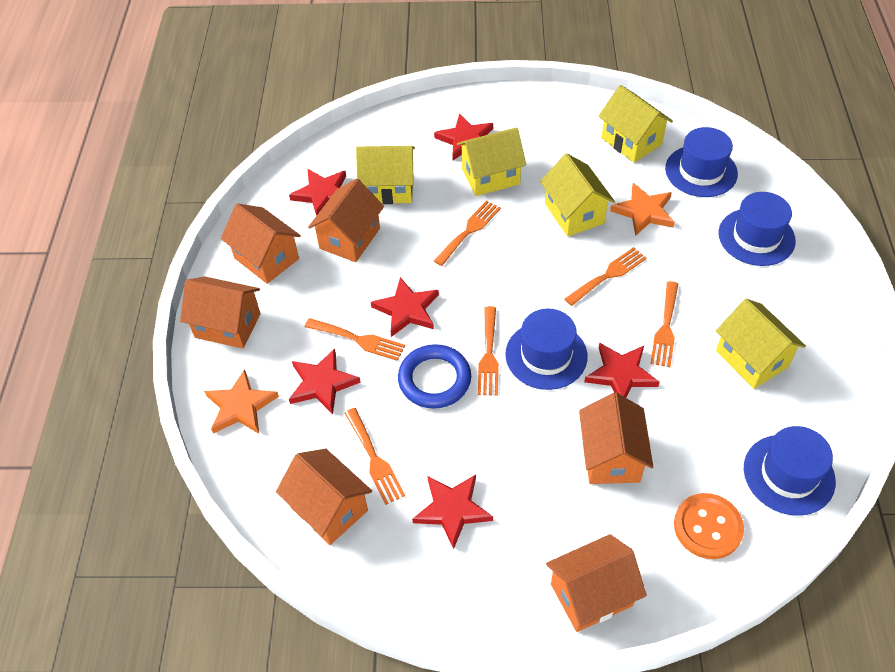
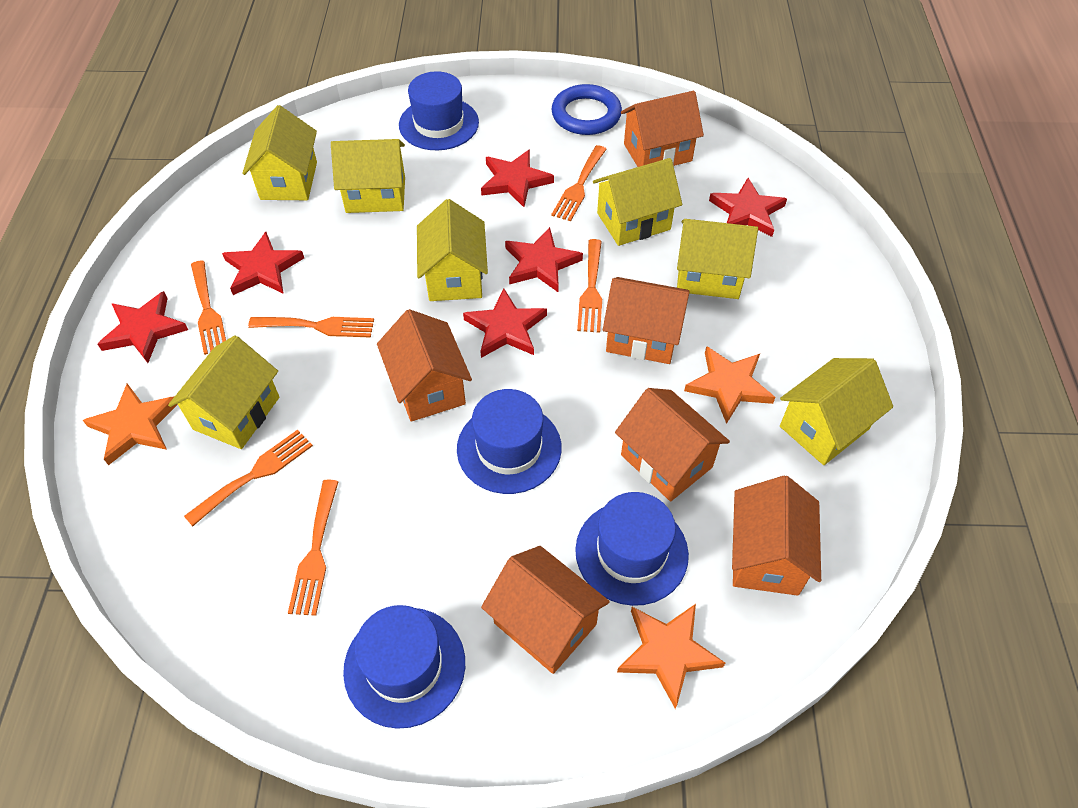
orange button: [674,493,744,559] = 1 -> none = 0
orange star: [204,369,279,434] [610,183,675,236] = 2 -> [83,384,178,465] [617,604,725,709] [684,346,775,424] = 3
yellow house: [356,146,415,204] [457,127,526,196] [540,154,615,237] [598,85,673,163] [716,299,806,389] = 5 -> [168,335,279,449] [242,105,317,200] [331,139,405,213] [417,199,488,301] [593,158,682,246] [677,219,758,299] [780,358,893,465] = 7

